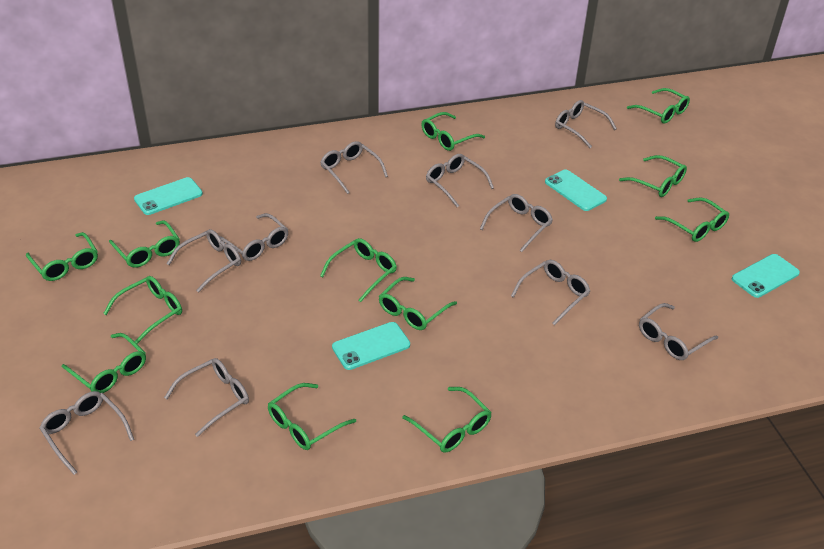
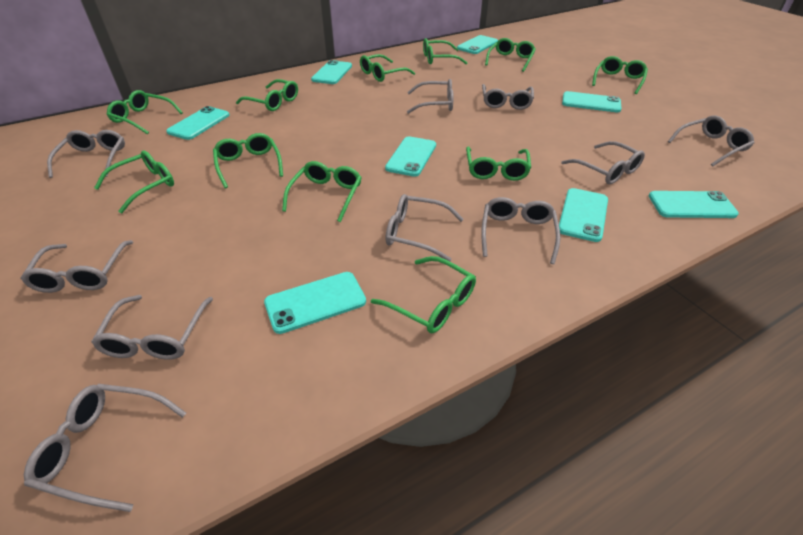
green glasses: [26,232,98,281] [62,333,146,393] [103,276,182,344] [109,220,180,268] [268,383,356,450] [320,238,397,302] [379,277,457,330] [402,387,492,453] [421,112,485,151] [619,155,687,197] [627,88,690,124] [655,198,729,242] = 12 -> [94,150,174,213] [106,90,183,134] [213,133,283,189] [236,79,298,111] [282,161,362,222] [360,54,415,82] [371,256,476,333] [423,38,467,64] [466,147,531,181] [485,38,536,72] [592,56,648,94] = 11
turquoise phone: [134,177,203,215] [332,322,410,370] [545,169,607,211] [732,254,800,298] = 4 -> [166,106,230,140] [264,272,366,334] [311,60,352,84] [385,136,436,177] [457,35,498,54] [559,188,608,242] [562,91,622,113] [649,191,739,218] = 8

